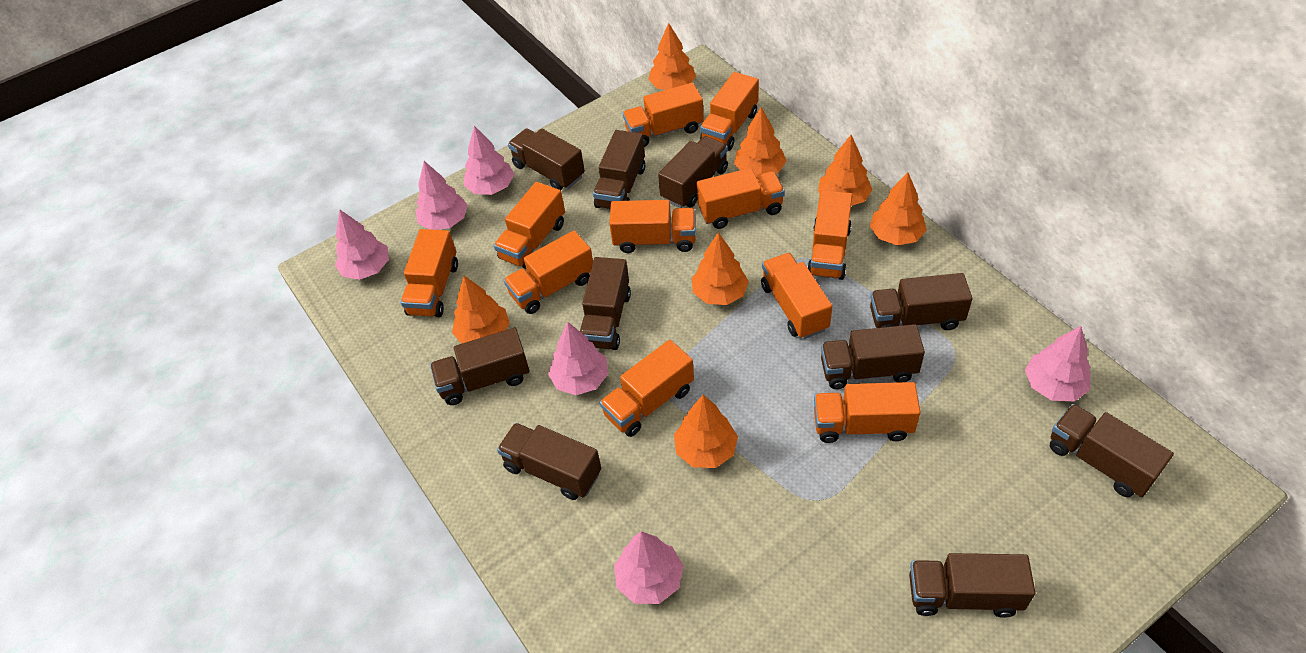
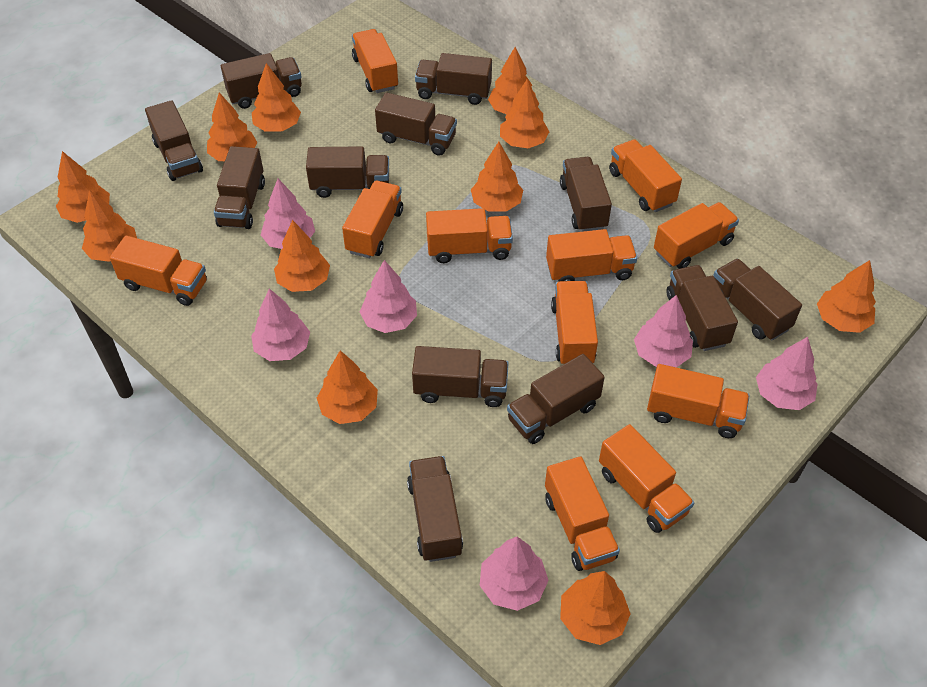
brown truck: [430,328,530,405] [497,423,601,500] [508,129,585,190] [580,257,631,350] [593,130,645,209] [658,136,728,208] [821,324,925,389] [870,273,972,330] [909,553,1035,618] [1050,404,1174,497] = 10 -> [145,100,203,181] [214,146,265,229] [221,53,302,109] [306,146,389,198] [375,92,457,156] [407,456,463,562] [412,346,509,407] [415,53,492,105] [507,354,605,444] [560,157,612,232] [666,265,738,351] [713,258,802,341] = 12
orange tree: [452,276,510,344] [648,23,696,90] [674,395,738,468] [692,232,749,305] [734,107,786,176] [818,135,872,206] [870,172,927,246] = 7 -> [56,151,110,223] [82,190,137,262] [207,92,257,161] [252,63,301,132] [274,220,330,292] [317,350,378,424] [471,142,523,211] [488,47,536,114] [500,79,549,149] [560,571,631,645] [817,260,876,333] = 11

